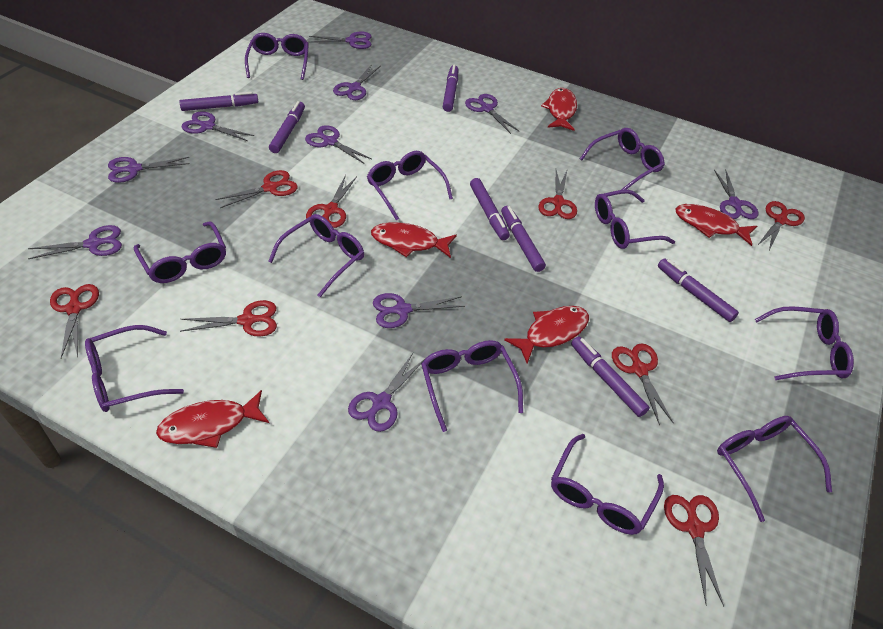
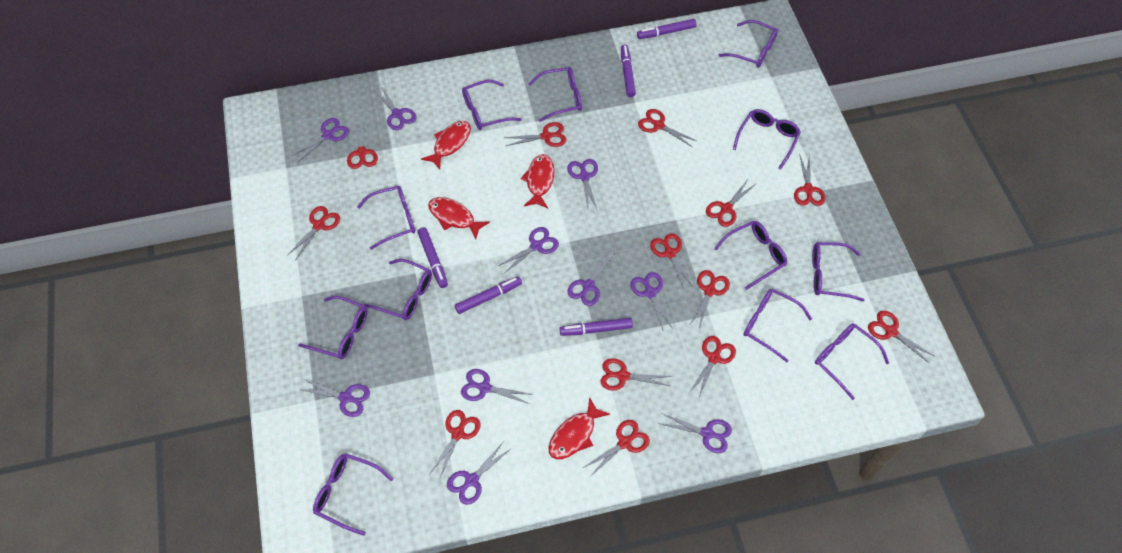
purple glasses: [85,325,184,412] [134,221,226,283] [245,33,309,80] [268,214,364,297] [367,151,453,220] [421,340,523,432] [551,434,664,535] [580,128,665,190] [595,190,675,249] [717,416,832,522] [755,306,854,380] = 11 -> [298,296,368,359] [313,453,393,536] [357,186,415,250] [364,259,432,320] [462,80,521,130] [528,67,582,122] [714,221,787,290] [719,20,778,68] [733,109,801,170] [743,289,812,362] [812,242,864,302] [815,324,889,400] = 12
purple marker: [180,92,258,111] [269,101,305,153] [443,65,458,112] [470,178,510,240] [501,206,546,272] [571,337,650,417] [658,258,739,322] = 7 -> [417,227,448,288] [455,276,522,314] [560,318,633,336] [621,45,636,97] [637,19,697,39] = 5
red fish: [156,390,269,448] [371,222,457,258] [504,306,589,363] [541,88,577,131] [675,204,757,246] = 5 -> [421,121,471,170] [428,197,490,240] [521,154,554,208] [548,397,610,459] = 4
red scissors: [50,284,99,358] [180,300,277,337] [215,170,298,208] [306,175,357,228] [539,170,577,219] [612,343,674,425] [664,495,724,606] [757,201,805,251] = 8 -> [288,206,340,261] [347,119,378,169] [430,410,481,480] [504,122,567,147] [583,420,650,477] [601,358,672,391] [638,109,697,147] [650,233,694,289] [689,270,730,329] [689,336,736,397] [706,178,757,227] [794,154,825,206] [868,311,934,364] = 13

